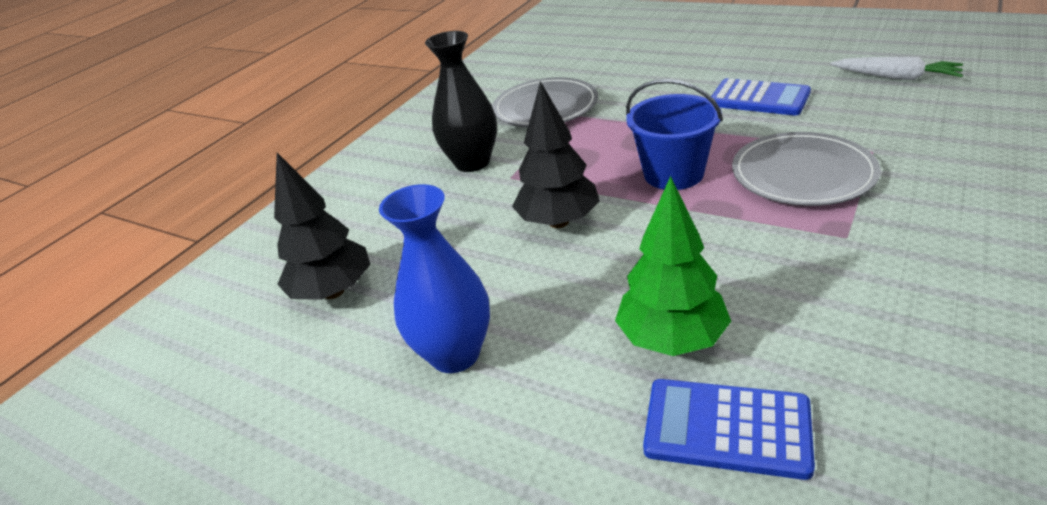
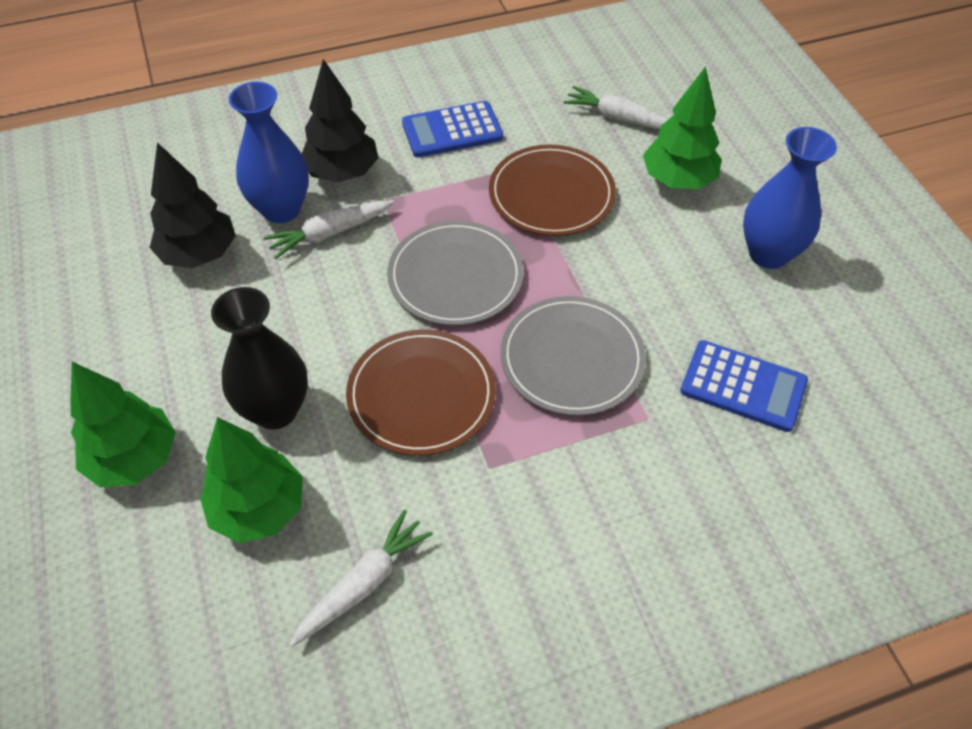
blue bucket: [626,79,723,190] = 1 -> none = 0
blue vase: [379,184,490,373] = 1 -> [229,82,309,223] [743,127,837,269] = 2
brown plate: none = 0 -> [346,329,496,456] [489,145,616,236] = 2
green tree: [615,176,731,356] = 1 -> [71,362,176,487] [200,417,303,543] [643,67,722,189] = 3
white carrot: [830,57,963,80] = 1 -> [263,200,394,259] [289,509,433,648] [563,86,668,129] = 3

